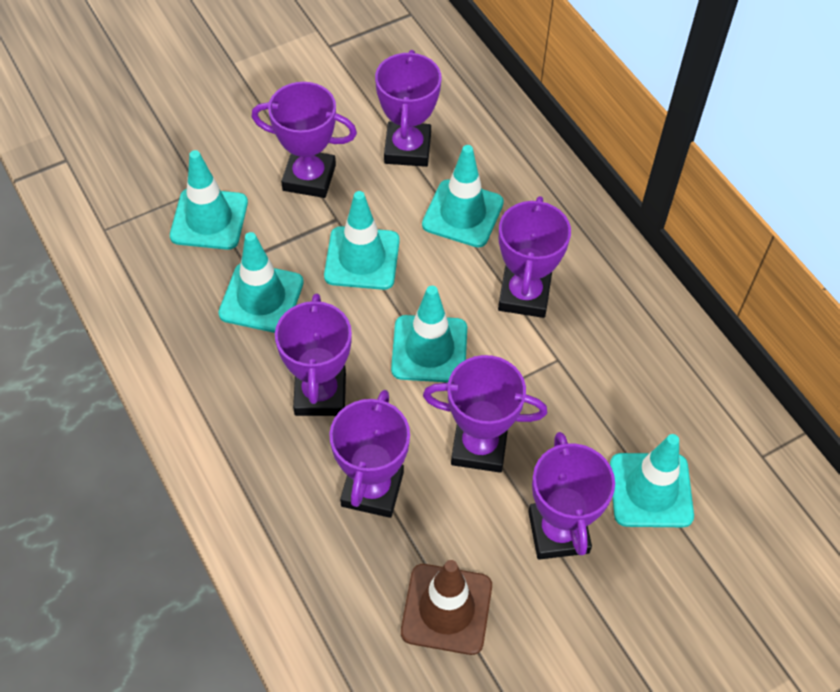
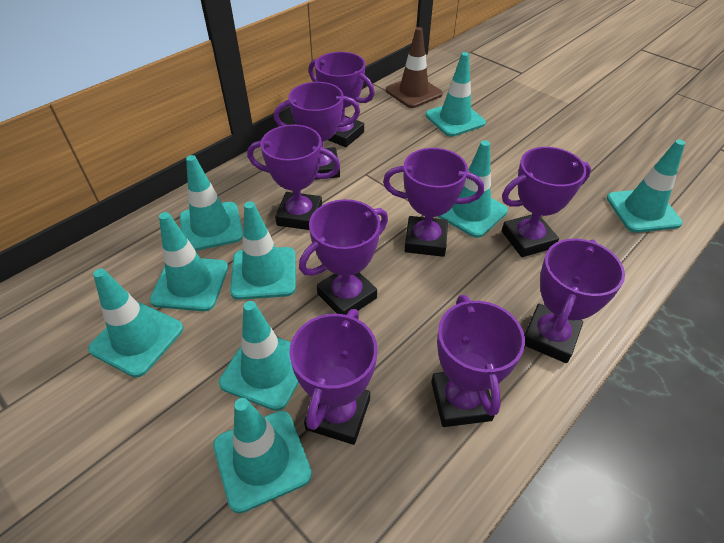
purple trophy: [252,82,357,198] [275,294,352,416] [329,390,410,518] [375,50,442,167] [423,355,547,473] [498,196,571,318] [528,432,615,560] = 7 -> [247,125,340,230] [274,82,360,180] [289,309,377,445] [299,199,388,315] [309,52,375,147] [383,148,484,257] [431,295,525,427] [502,147,591,257] [524,239,625,363] = 9
turquoise traffic cone: [170,150,248,250] [218,232,304,333] [324,191,400,290] [391,286,467,382] [422,145,504,248] [610,434,694,527] = 6 -> [88,268,184,377] [150,212,228,311] [180,155,243,251] [213,398,312,513] [219,301,299,411] [230,201,296,300] [426,52,486,137] [437,140,508,238] [607,140,685,233] = 9

